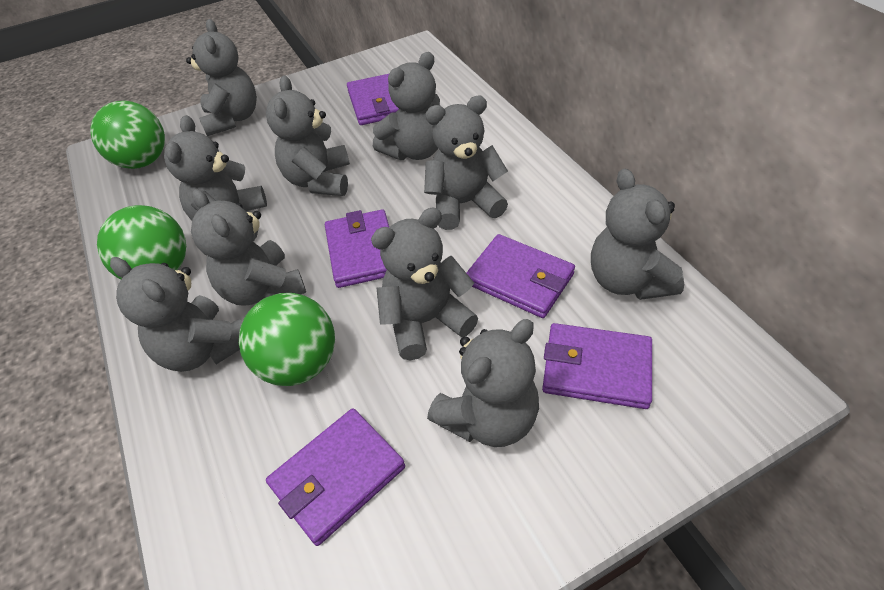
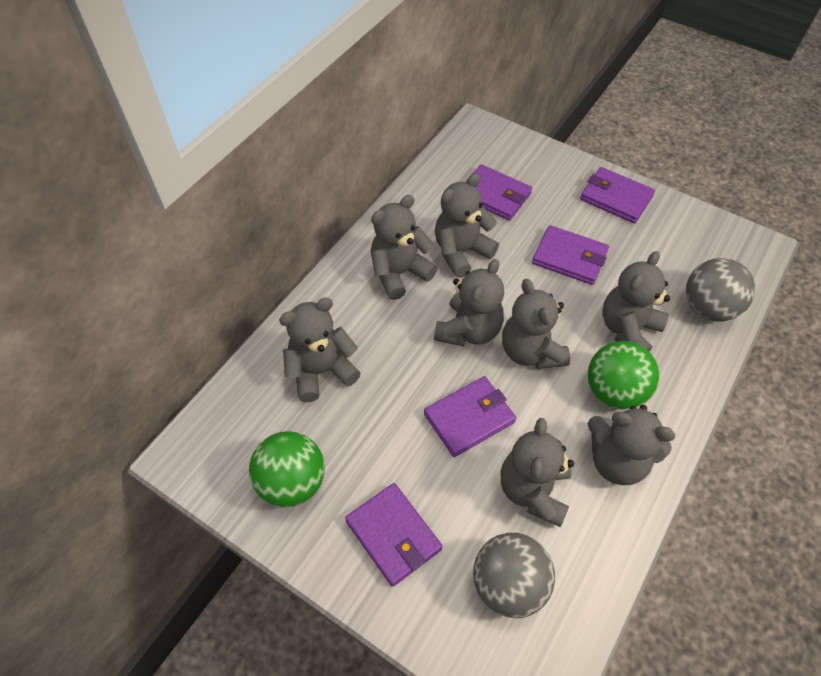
green ball: [90,101,165,169] [97,205,186,280] [239,293,335,386] = 3 -> [249,431,325,507] [588,341,660,410] = 2
grey ball: none = 0 -> [473,533,555,618] [686,258,755,321] = 2
grey teddy bear: [110,257,242,372] [164,115,267,239] [186,19,257,136] [191,189,306,306] [266,75,350,196] [371,208,478,360] [373,52,440,160] [424,95,508,230] [427,319,539,447] [591,169,684,300] = 10 -> [279,297,361,402] [371,195,437,300] [434,259,504,346] [435,173,499,278] [500,418,574,527] [502,279,570,369] [588,405,676,485] [602,251,670,351] = 8

